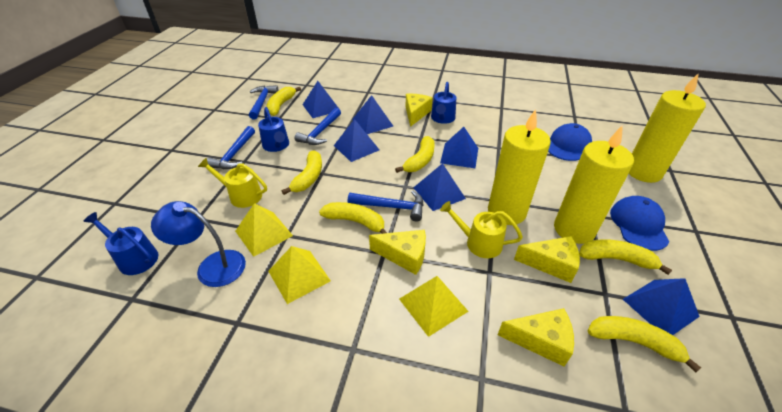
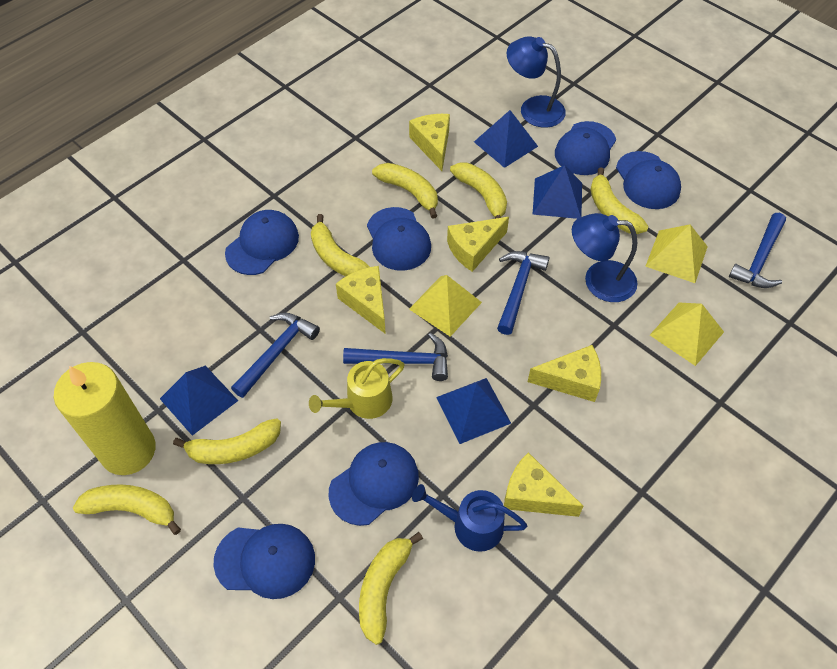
blue cap: [548,123,592,161] [610,196,669,251] = 2 -> [213,524,315,599] [225,210,299,275] [329,442,419,526] [367,207,431,271] [555,121,616,175] [616,151,681,209] = 6
blue lamp: [151,201,246,287] = 1 -> [507,36,566,128] [572,213,638,302] = 2
blue pyramid: [303,81,341,118] [334,119,379,162] [352,95,393,134] [413,163,466,211] [440,127,478,168] [623,278,700,335] = 6 -> [160,365,238,436] [436,378,511,444] [474,110,538,168] [533,165,582,219] = 4
blue watering can: [83,212,158,275] [258,107,289,152] [431,82,456,124] = 3 -> [412,484,527,552] = 1
yellow banana: [267,87,301,116] [282,150,322,195] [319,202,387,234] [395,136,435,173] [579,239,672,275] [588,316,701,373] = 6 -> [73,484,181,535] [173,418,281,464] [311,214,370,276] [359,532,423,645] [372,163,438,219] [450,163,507,219] [590,167,649,234] = 7
yellow candle: [488,109,551,225] [554,126,634,244] [629,73,706,183] = 3 -> [54,362,156,475] = 1
yellow cheese: [369,230,426,275] [406,94,433,127] [498,308,574,366] [514,236,580,283] = 4 -> [336,266,386,334] [409,114,450,171] [447,217,509,272] [504,452,584,517] [528,345,601,402] = 5
yellow watering can: [198,158,267,208] [440,201,523,258] = 2 -> [309,358,404,419] = 1

